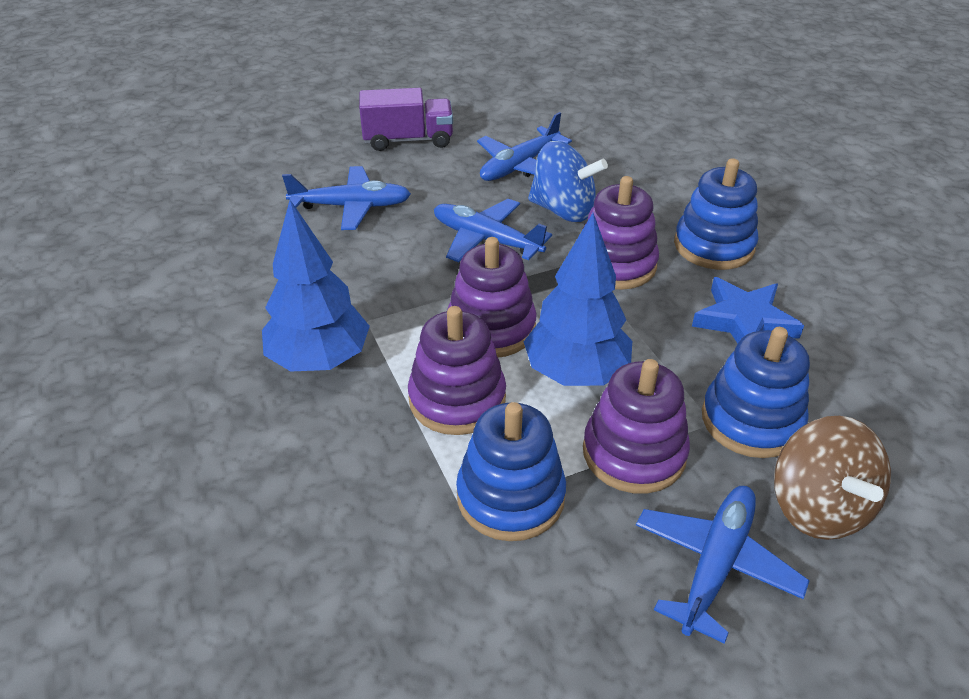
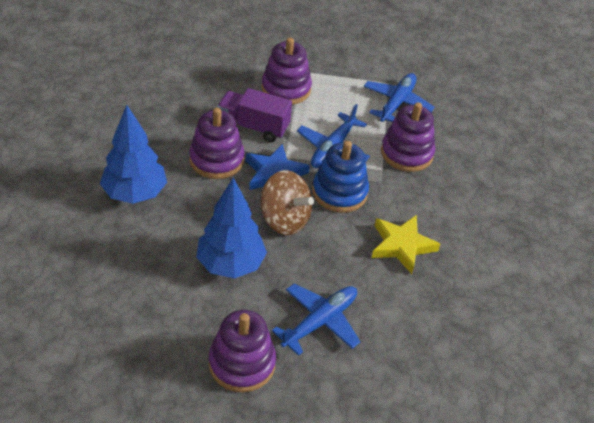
blue plane: [282,166,411,230] [434,199,552,262] [477,112,572,181] [636,486,810,644] = 4 -> [272,283,361,356] [297,104,370,168] [364,73,435,122] = 3
blue spinning top: [528,141,608,222] = 1 -> none = 0
blue stacking toy: [456,402,566,541] [674,158,758,270] [702,327,810,458] = 3 -> [312,141,369,213] = 1
yellow star: none = 0 -> [372,215,440,274] = 1

